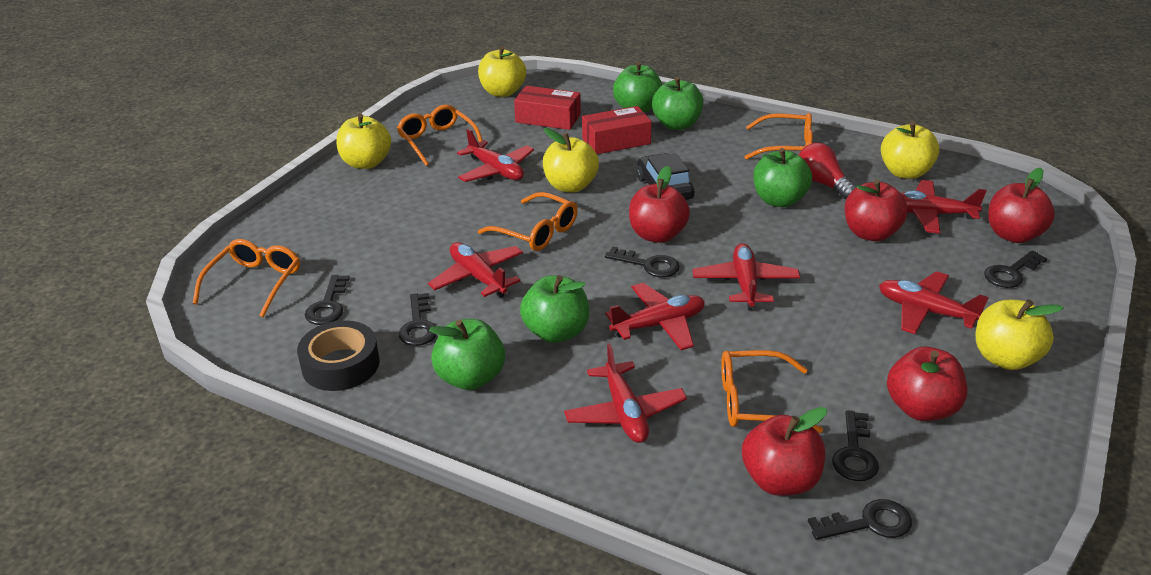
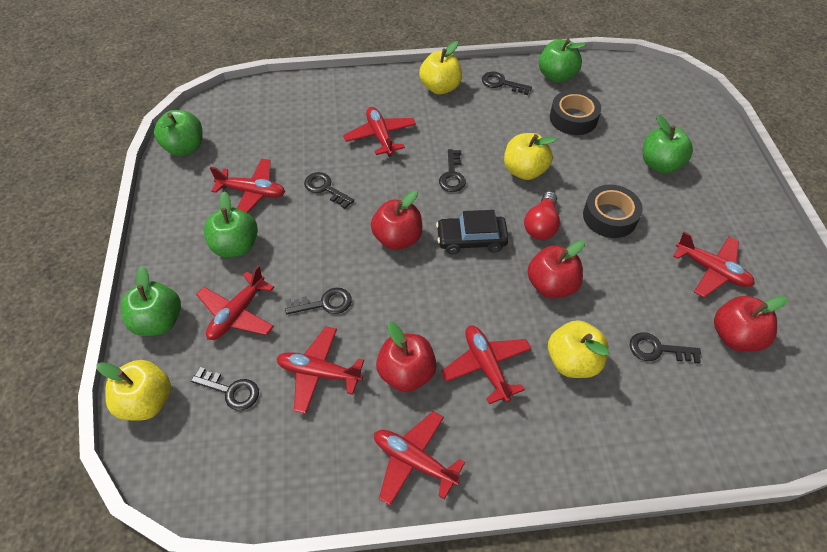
black tape: [297,320,380,391] = 1 -> [550,90,601,135] [583,185,643,238] = 2
orange glasses: [193,239,300,318] [397,105,485,166] [478,192,578,251] [721,350,823,433] [744,113,813,160] = 5 -> none = 0
red apple: [629,166,690,243] [742,407,827,496] [844,179,908,241] [887,347,967,421] [988,168,1055,243] = 5 -> [371,190,422,250] [376,322,437,392] [527,240,585,299] [714,296,787,352] = 4
red box: [514,86,581,130] [582,106,652,154] = 2 -> none = 0
yellow apple: [336,114,391,169] [478,46,526,97] [543,128,599,192] [881,121,940,179] [976,299,1064,370] = 5 -> [96,360,171,421] [419,41,462,94] [504,133,557,180] [548,320,609,378] = 4

